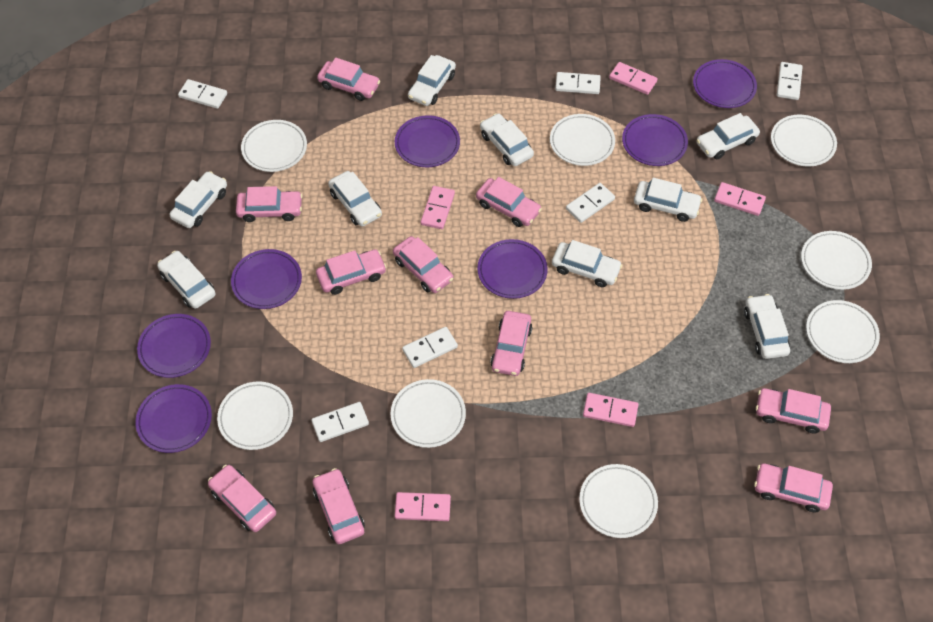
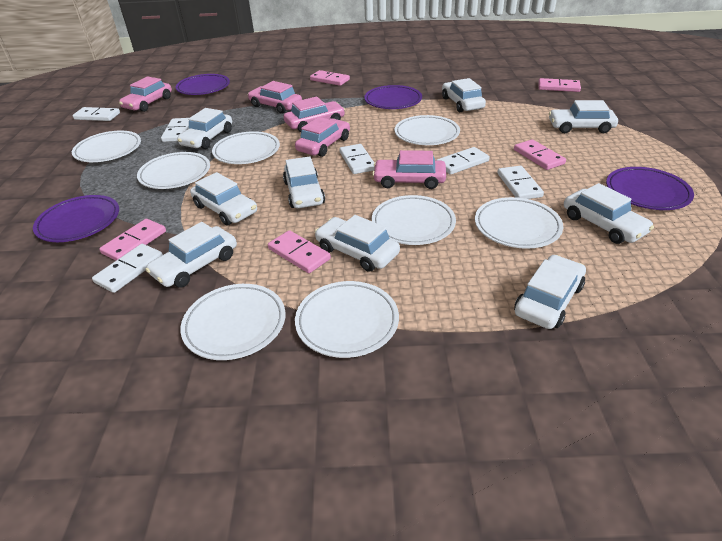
pink car: [208,465,276,532] [236,186,302,222] [313,468,365,544] [316,249,386,295] [317,58,380,101] [393,236,453,293] [476,177,542,227] [490,311,532,376] [754,463,833,512] [756,388,831,434] = 10 -> [119,76,172,112] [248,81,302,114] [283,96,345,132] [295,117,350,157] [372,150,446,189] = 5
purple plate: [135,384,212,453] [137,314,211,378] [231,249,302,309] [395,115,460,167] [477,239,548,299] [622,114,688,166] [693,59,757,108] = 7 -> [33,195,119,242] [175,74,230,95] [364,85,422,109] [606,167,694,210] = 4

